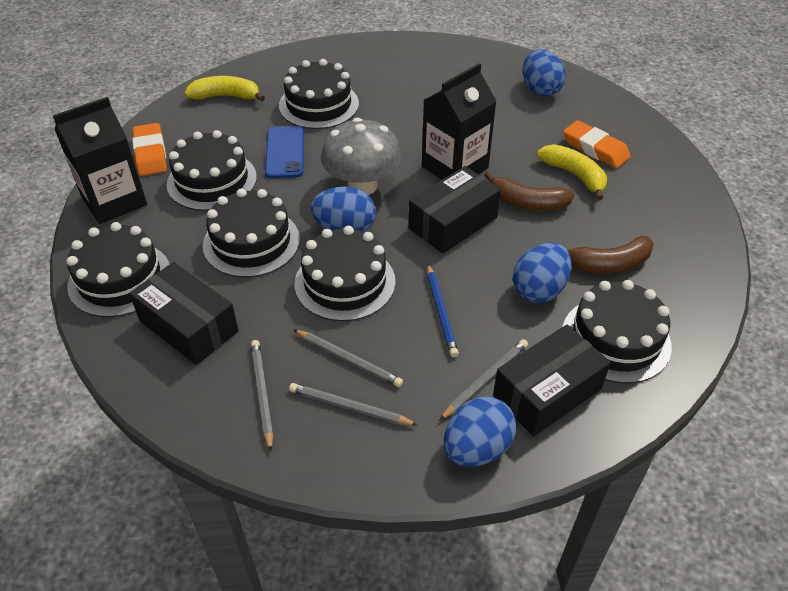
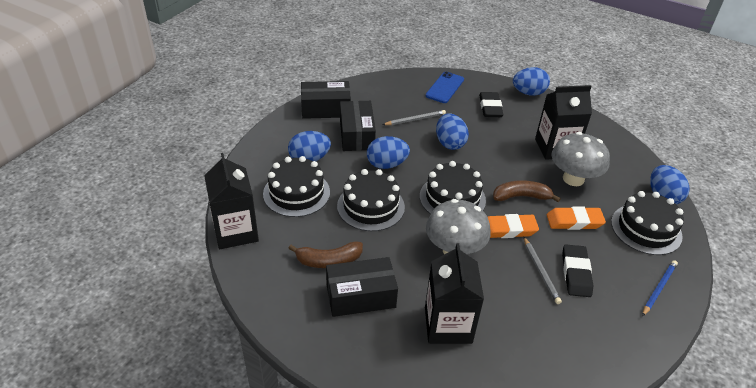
black cake: [66,222,170,317] [167,130,257,211] [203,188,300,278] [279,59,359,129] [294,226,396,321] [562,280,672,383] = 6 -> [263,156,330,217] [337,169,405,231] [420,161,486,214] [611,191,684,255] = 4
black carton: [53,97,147,224] [422,63,497,180] = 2 -> [204,153,259,249] [425,243,484,344] [535,85,592,160] = 3
black eraser: none = 0 -> [479,92,504,117] [562,244,593,297] = 2
blue egg: [310,186,376,232] [444,396,517,467] [513,242,572,303] [523,49,566,97] = 4 -> [288,131,331,161] [367,136,410,169] [436,114,469,150] [513,67,550,96] [650,165,690,205] = 5
grey mushroom: [321,118,402,195] = 1 -> [426,199,491,254] [551,132,610,186] = 2
grey pencil: [251,340,273,452] [289,383,417,425] [293,329,403,387] [440,339,528,420] = 4 -> [382,110,446,125] [524,237,562,304] = 2
yellow banana: [185,76,265,102] [537,144,607,200] = 2 -> none = 0

